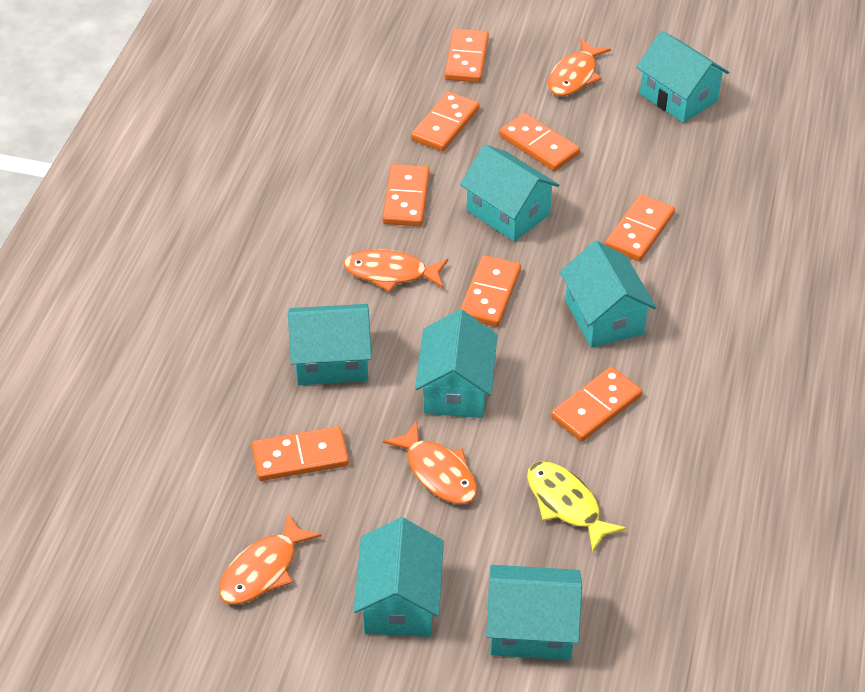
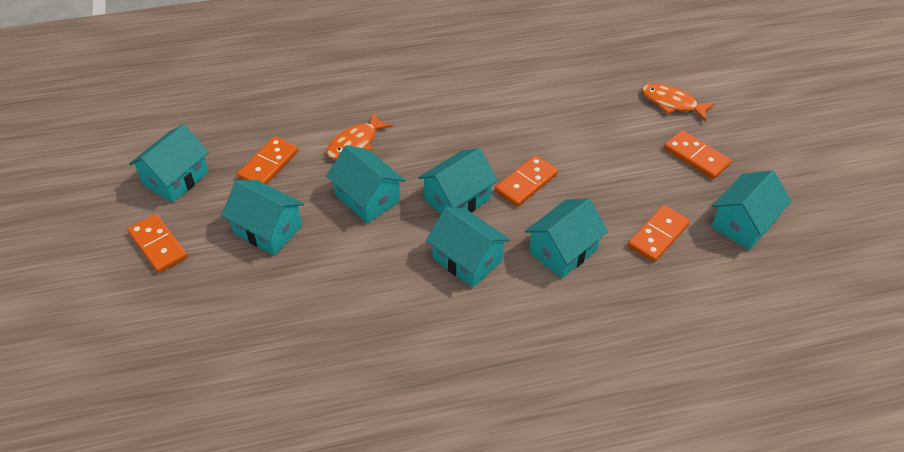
orange domino: [252,426,349,481] [382,164,430,226] [411,91,480,152] [444,29,489,83] [460,255,521,327] [499,113,580,171] [551,367,642,442] [605,194,675,261] = 8 -> [127,214,188,273] [237,136,299,184] [495,155,558,207] [628,205,690,262] [664,130,731,179] = 5
orange fish: [219,513,322,605] [344,249,448,292] [383,420,477,504] [548,39,611,96] = 4 -> [326,113,393,160] [642,83,715,122] = 2
yellow fish: [527,462,626,552] = 1 -> none = 0

